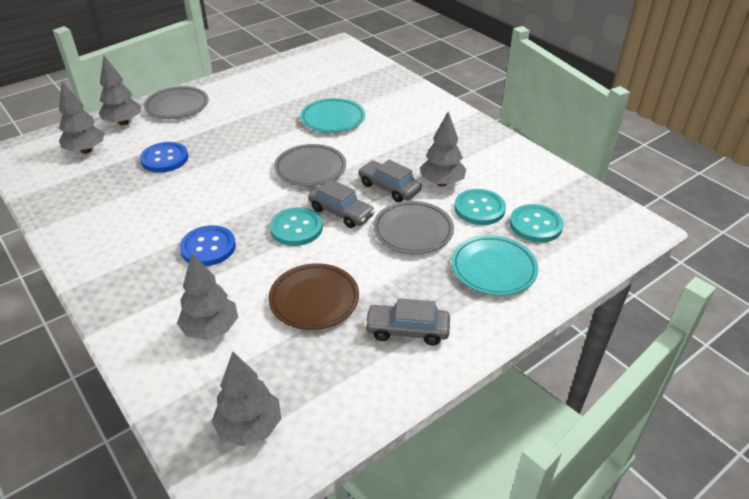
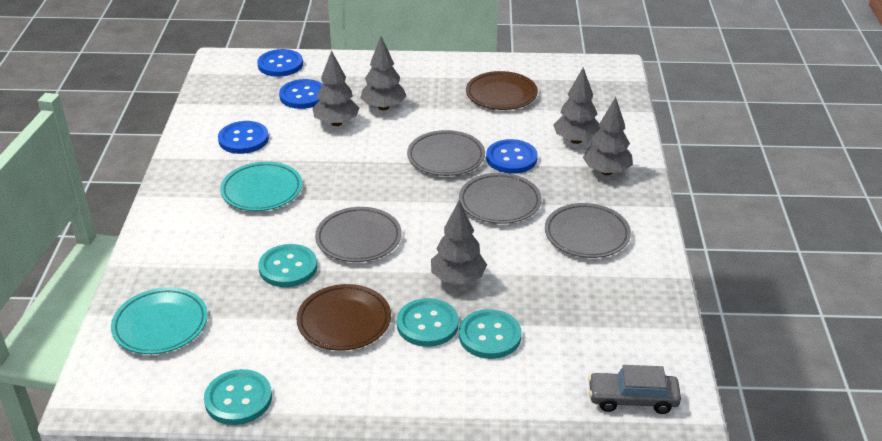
blue button: [140,142,188,173] [180,225,236,266] = 2 -> [218,121,269,154] [257,49,303,77] [279,79,323,109] [486,139,538,174] = 4
brown plate: [268,263,359,330] = 1 -> [297,284,391,351] [466,71,538,110] = 2
grey car: [308,179,375,228] [358,160,421,202] [364,298,450,345] = 3 -> [588,365,681,414] = 1
grey plate: [144,86,209,119] [274,144,346,186] [373,201,454,254] = 3 -> [315,207,401,262] [407,130,485,176] [459,173,541,224] [545,203,631,258] = 4
turquoise button: [270,207,323,246] [454,189,506,225] [510,204,564,242] = 3 -> [204,369,272,425] [258,244,317,287] [397,298,459,347] [459,309,521,359] = 4

